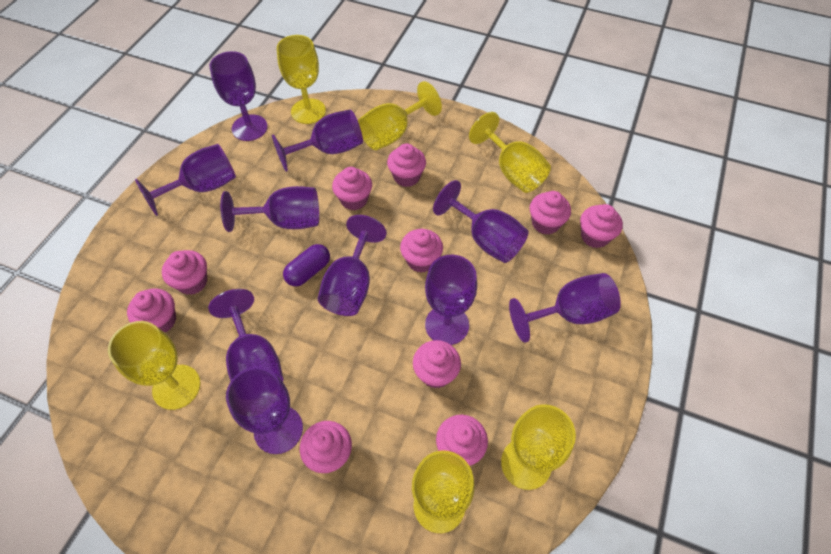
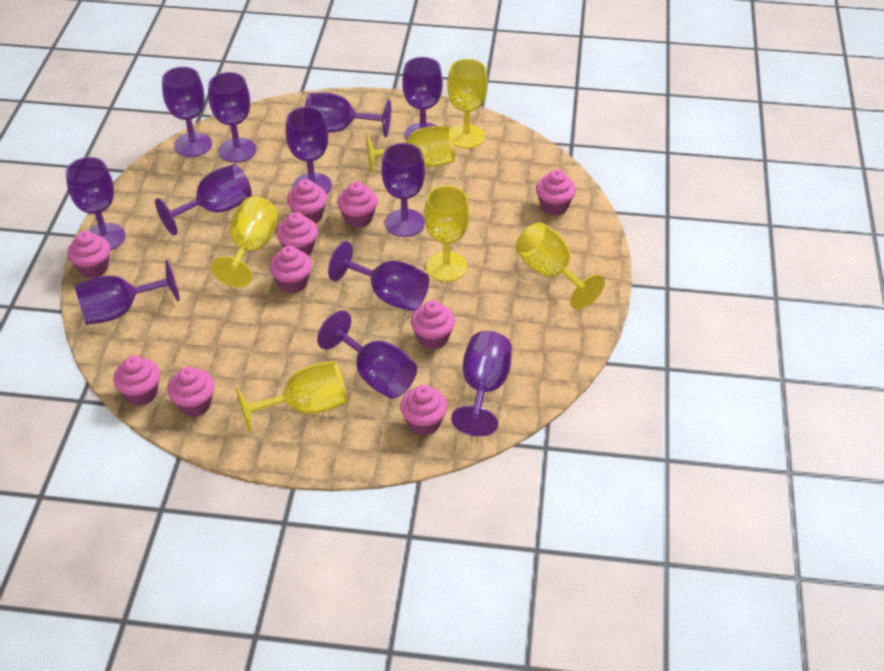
purple capsule: [283,244,330,287] = 1 -> none = 0
purple goblet: [135,144,236,216] [208,289,283,382] [209,51,268,141] [220,186,319,232] [226,367,303,454] [272,110,363,172] [318,215,387,316] [425,255,477,345] [433,180,529,263] [509,273,621,343] = 10 -> [66,157,125,250] [74,260,180,325] [155,164,252,236] [162,67,212,157] [208,72,256,163] [286,107,332,194] [305,93,391,137] [317,310,417,399] [328,241,429,311] [382,143,425,237] [402,57,443,140] [451,331,512,437] = 12

